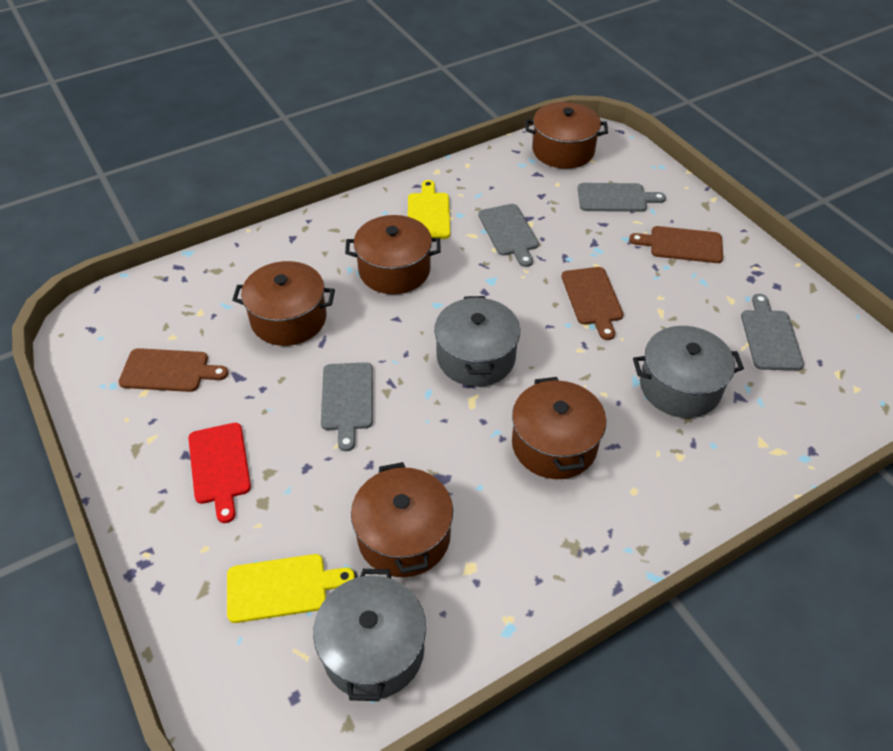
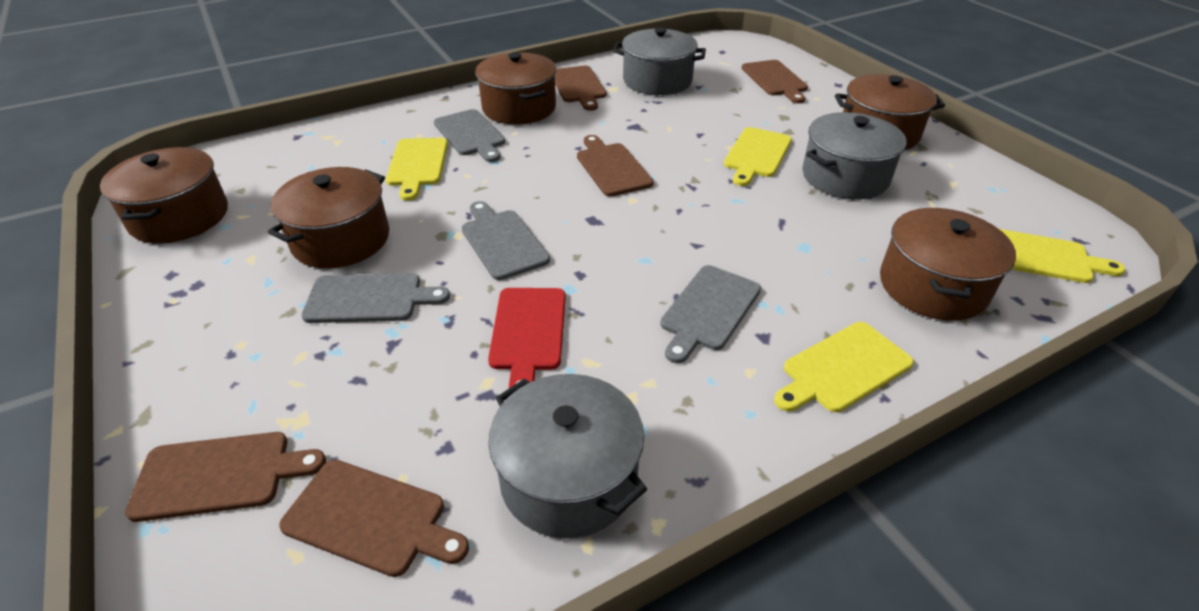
brown cutting board: [119,348,228,392] [562,267,624,340] [629,226,723,263] = 3 -> [125,432,326,522] [279,460,469,577] [555,66,606,111] [577,135,654,197] [742,60,808,103] = 5
yellow cutting board: [227,554,355,623] [408,180,450,239] = 2 -> [386,138,448,201] [724,127,792,186] [774,322,914,412] [999,229,1125,283] = 4

